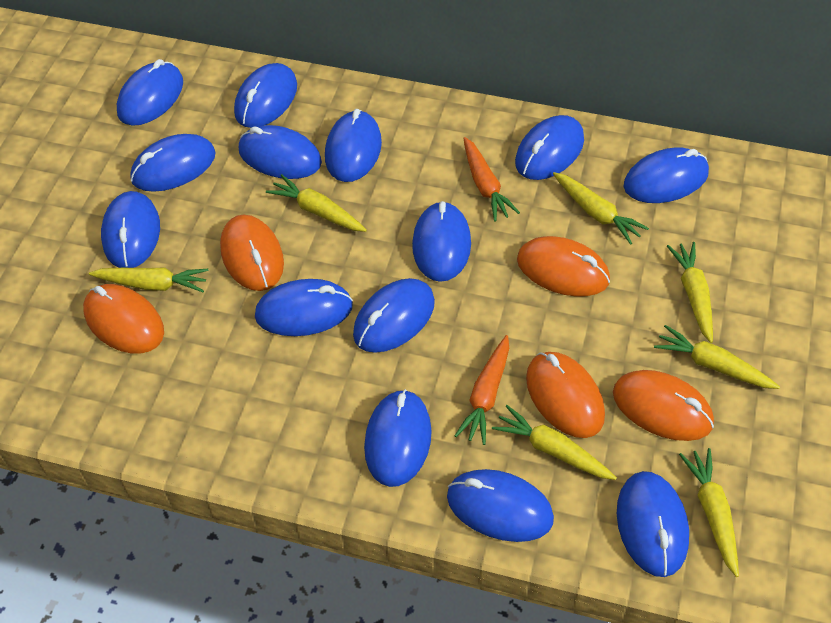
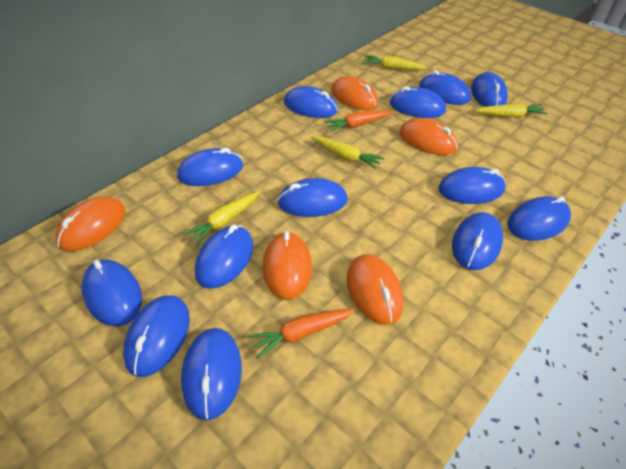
blue mouse: [101,191,160,268] [117,59,183,126] [130,134,216,192] [234,63,297,128] [239,125,322,179] [255,279,353,336] [325,109,382,182] [353,278,435,353] [364,389,432,487] [412,201,471,282] [447,469,554,542] [515,115,584,180] [617,471,689,577] [624,147,709,203] = 14 -> [81,259,142,326] [123,295,190,377] [177,148,243,186] [181,328,242,420] [195,225,253,289] [277,178,348,217] [284,86,338,118] [390,86,446,118] [419,70,471,105] [438,167,506,204] [452,212,503,270] [471,72,508,107] [507,196,571,241] = 13
yellow carrot: [89,267,209,292] [266,174,367,232] [492,405,617,480] [553,172,649,245] [654,325,780,389] [667,242,713,343] [679,448,739,577] = 7 -> [182,191,259,246] [311,136,384,169] [363,56,427,70] [475,103,548,117] = 4

